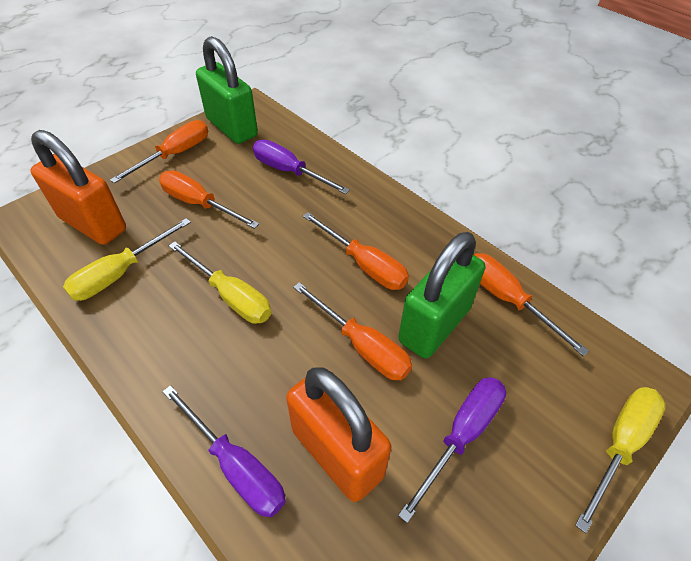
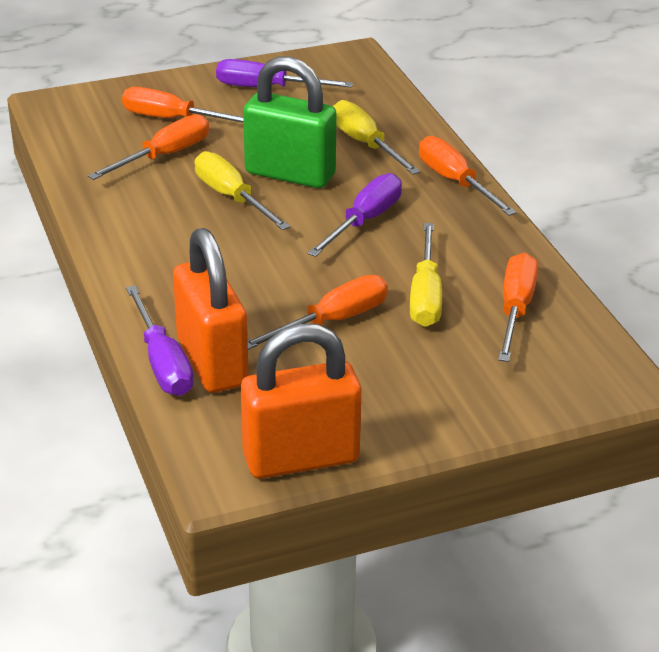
green padlock: [196,36,258,144] [398,232,485,359] = 2 -> [243,56,337,188] = 1

